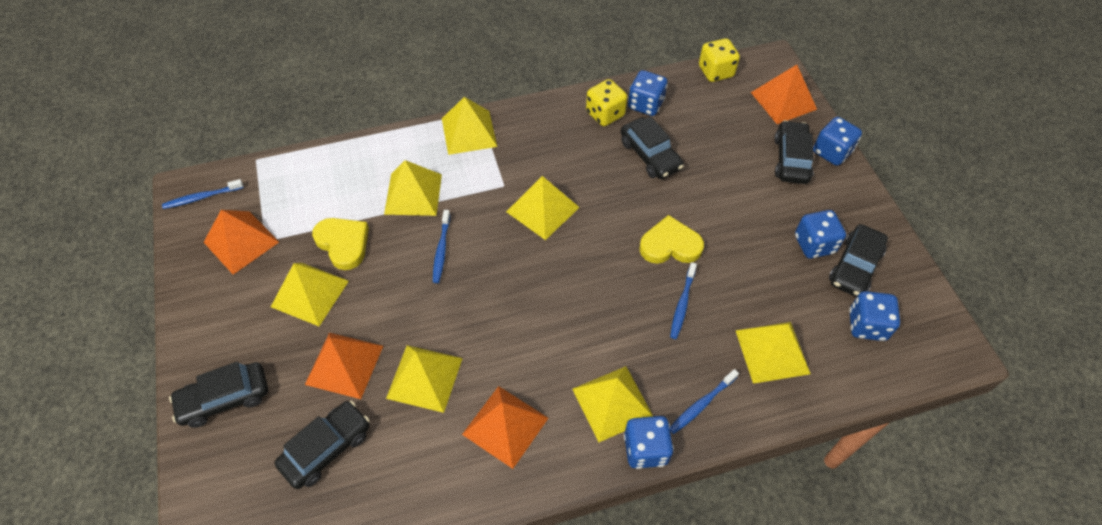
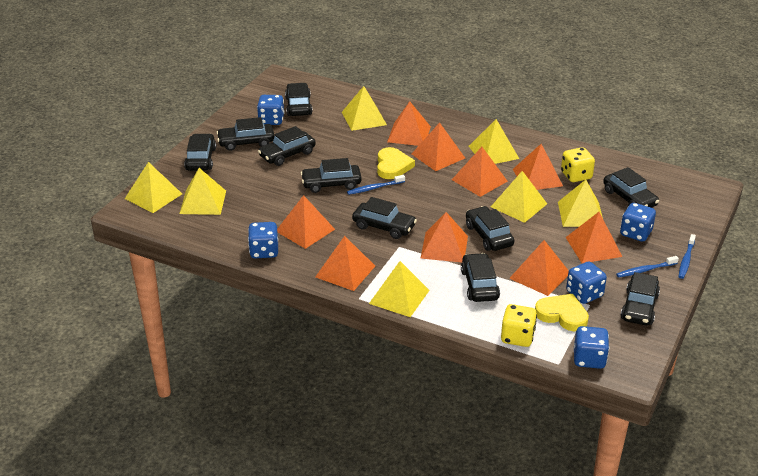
black car: [169,362,268,428] [275,401,370,489] [621,116,684,179] [774,120,814,184] [829,224,888,297] = 5 -> [184,134,216,171] [217,117,274,151] [258,126,316,166] [285,83,313,116] [301,158,362,193] [352,197,417,239] [461,253,500,302] [466,206,514,251] [603,167,659,208] [621,272,660,325] = 10
blue toothbrush: [162,179,244,209] [433,210,450,283] [670,262,697,339] [670,369,739,434] = 4 -> [347,175,405,195] [616,256,679,278] [679,234,696,279] = 3
orange pyramid: [204,210,279,274] [305,333,383,399] [462,386,548,469] [751,65,817,124] = 4 -> [277,195,335,249] [315,236,375,291] [387,101,431,146] [412,122,465,171] [420,212,468,262] [452,147,508,197] [509,240,569,296] [513,144,563,190] [565,212,623,263] = 9

